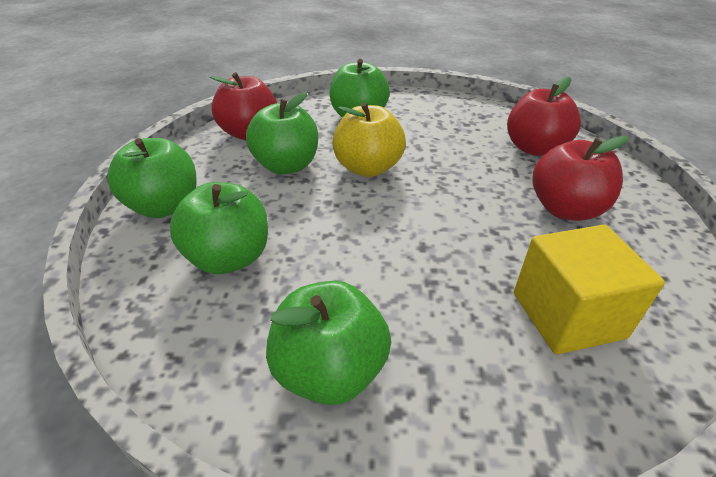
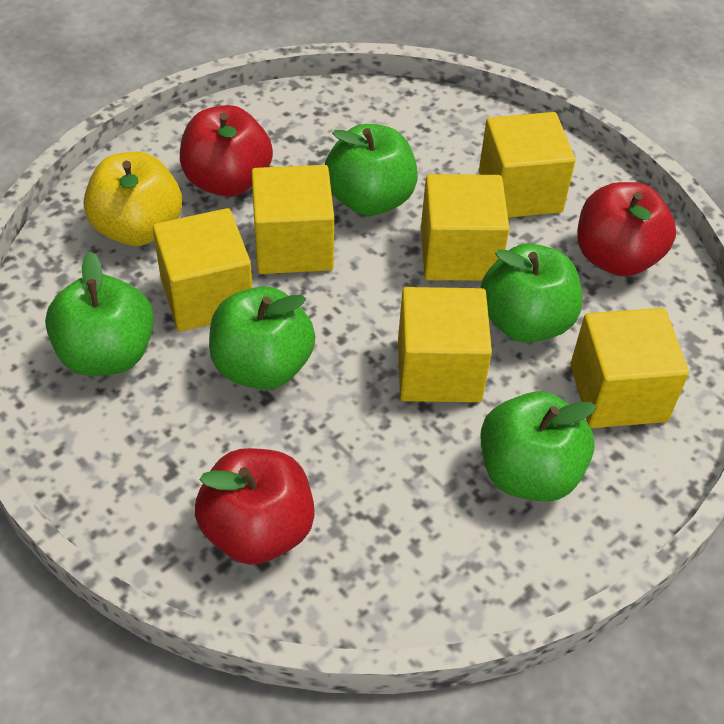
yellow cube: [514,225,665,354] = 1 -> [153,208,252,332] [251,165,334,274] [398,287,492,402] [421,174,510,281] [479,112,575,218] [570,308,689,428] = 6

